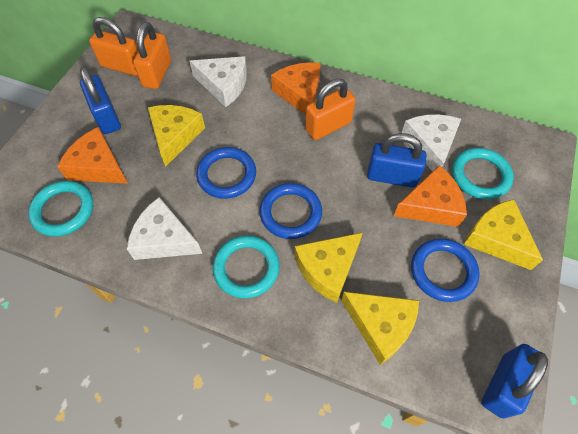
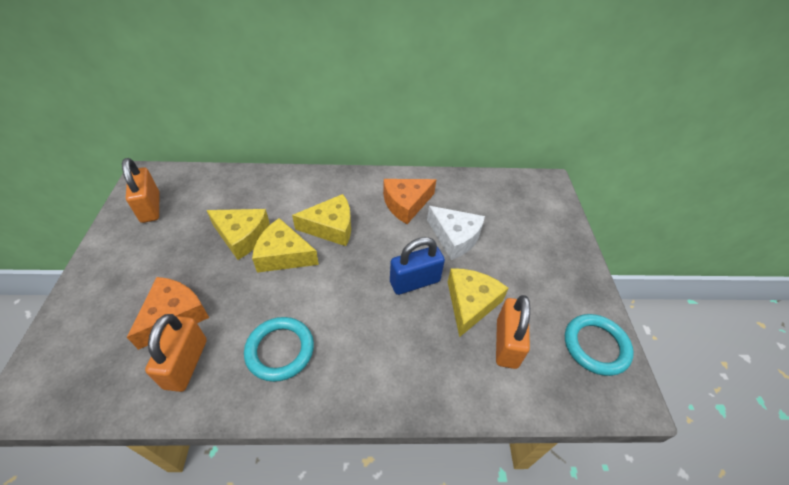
blue padlock: [80,67,121,134] [367,133,427,188] [481,344,548,419] = 3 -> [390,237,445,295] = 1
blue ring: [196,147,256,199] [259,183,322,239] [411,238,480,302] = 3 -> none = 0
orange cheese: [57,127,128,184] [271,62,321,115] [394,165,467,227] = 3 -> [127,277,209,350] [383,179,436,224] = 2
turquoise ring: [28,181,93,237] [213,235,280,298] [452,148,514,199] = 3 -> [244,317,314,382] [565,314,634,376] = 2
white cheese: [127,197,202,260] [190,56,247,107] [402,114,461,172] = 3 -> [427,206,485,260] = 1

